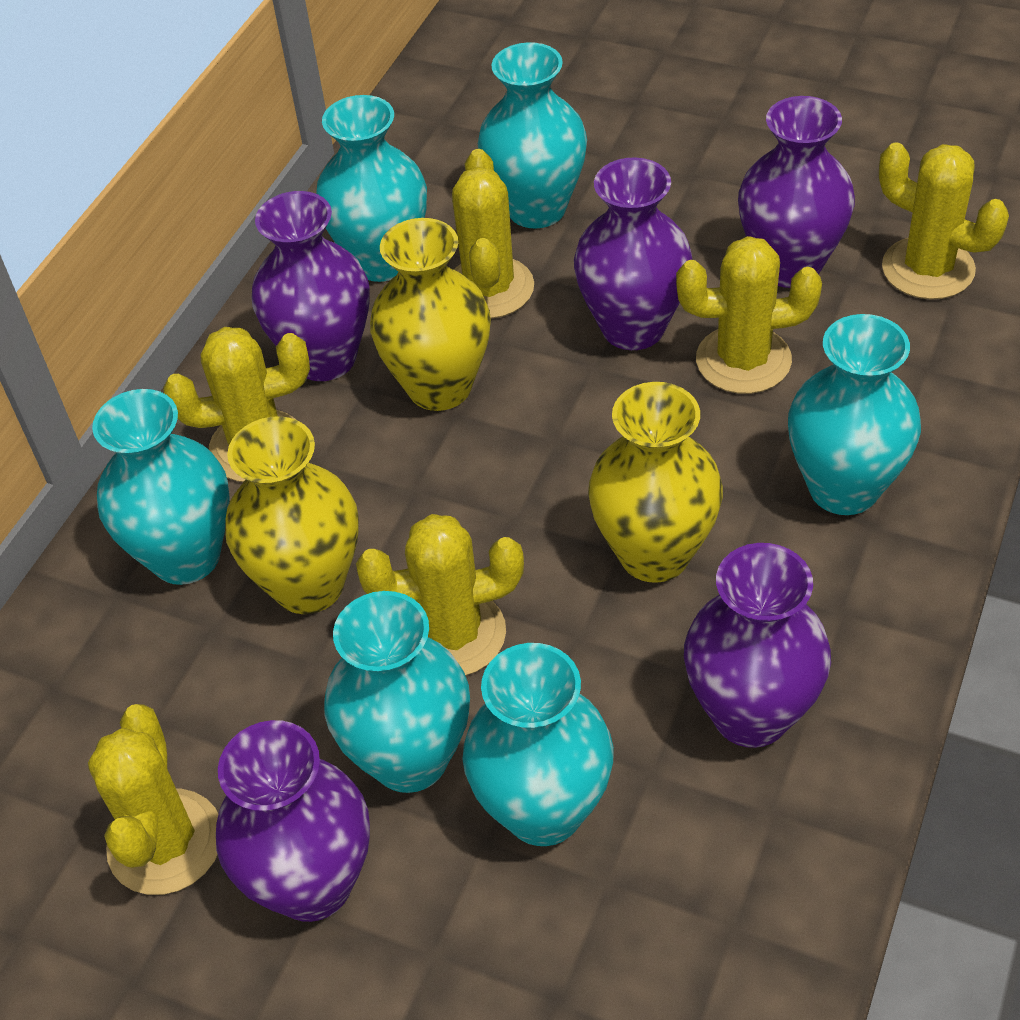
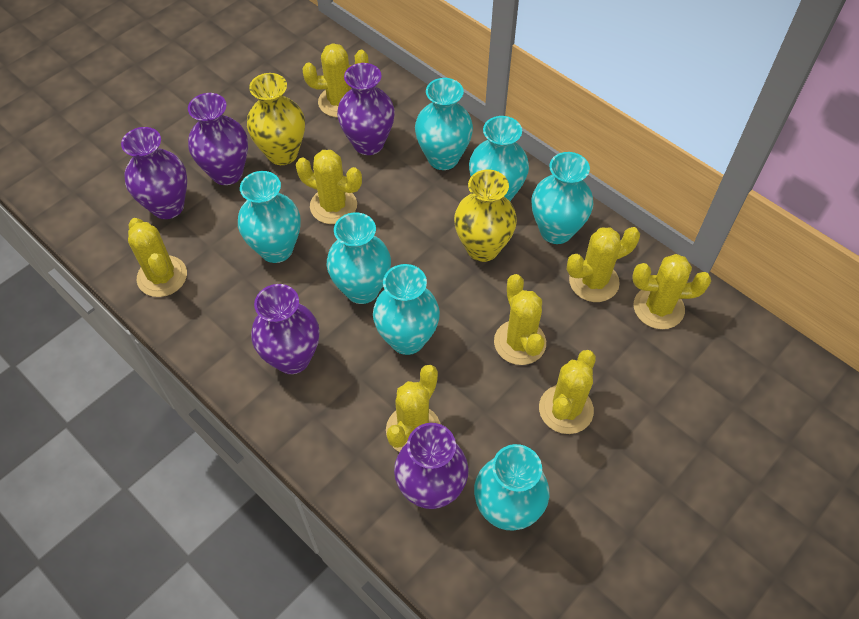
turquoise vase: [92,389,229,585] [316,95,427,282] [324,591,470,793] [462,643,614,846] [478,42,587,228] [788,314,921,515] = 6 -> [238,171,301,263] [327,212,391,304] [373,264,440,355] [415,78,473,170] [469,116,529,201] [474,444,549,530] [531,152,593,244] = 7
yellow cactus: [88,704,218,895] [163,327,310,482] [356,514,524,676] [452,149,534,319] [676,236,822,394] [879,142,1009,299] = 6 -> [128,218,187,297] [296,150,362,224] [302,43,369,117] [386,365,441,452] [494,274,546,365] [539,350,596,434] [567,227,640,302] [632,254,711,329] = 8
yellow vase: [225,416,359,614] [370,218,491,411] [588,382,723,583] = 3 -> [247,73,305,165] [454,170,517,262] = 2

